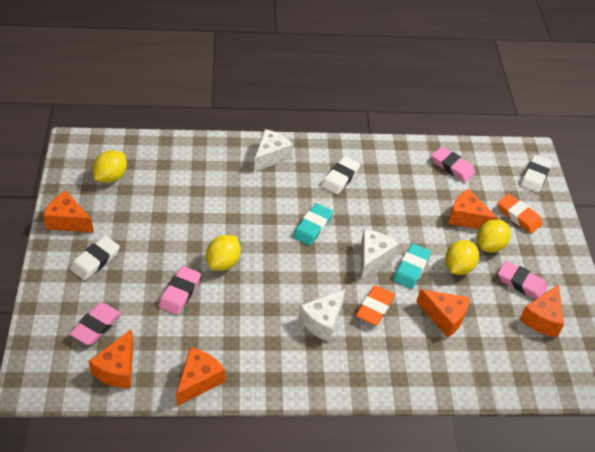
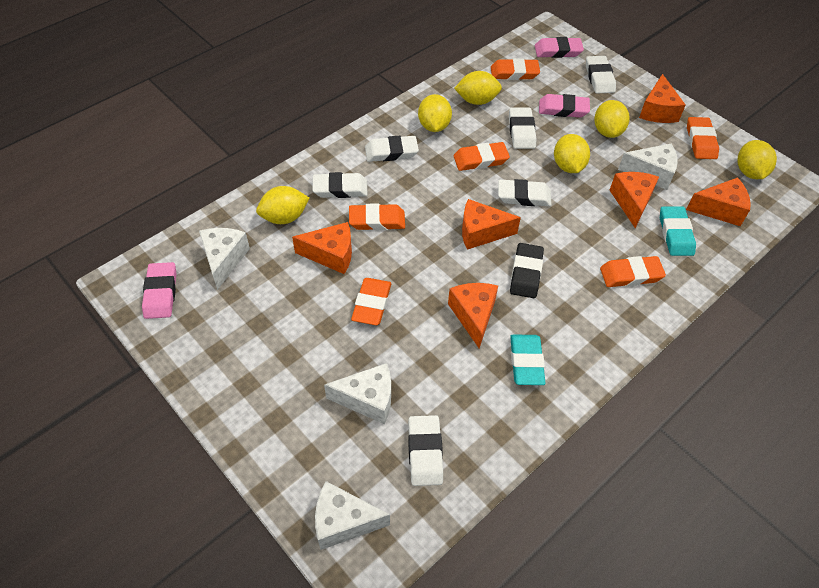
black eraser: none = 0 -> [510,243,544,298] = 1
orange eraser: [356,285,395,325] [498,194,543,233] = 2 -> [349,203,405,230] [351,278,391,325] [453,142,510,171] [491,58,540,80] [600,256,666,287] [687,117,719,159] = 6
pink eraser: [70,303,121,345] [159,266,201,315] [432,147,475,182] [498,261,548,299] = 4 -> [142,262,177,319] [535,37,584,58] [539,94,590,118] = 3
white cheese: [254,129,293,172] [299,290,345,342] [361,229,399,279] = 3 -> [199,228,250,290] [315,481,390,550] [324,363,391,424] [618,144,678,190] = 4
white eraser: [70,236,120,280] [322,156,360,195] [520,155,552,193] = 3 -> [312,172,368,198] [365,136,419,162] [408,415,443,486] [498,179,551,206] [509,107,537,149] [586,56,616,94] = 6
yellow lemon: [93,150,127,183] [206,235,241,271] [445,240,479,275] [477,219,511,252] = 4 -> [256,186,309,224] [418,94,452,132] [454,71,502,105] [554,134,590,173] [594,100,630,138] [737,140,777,179] = 6

